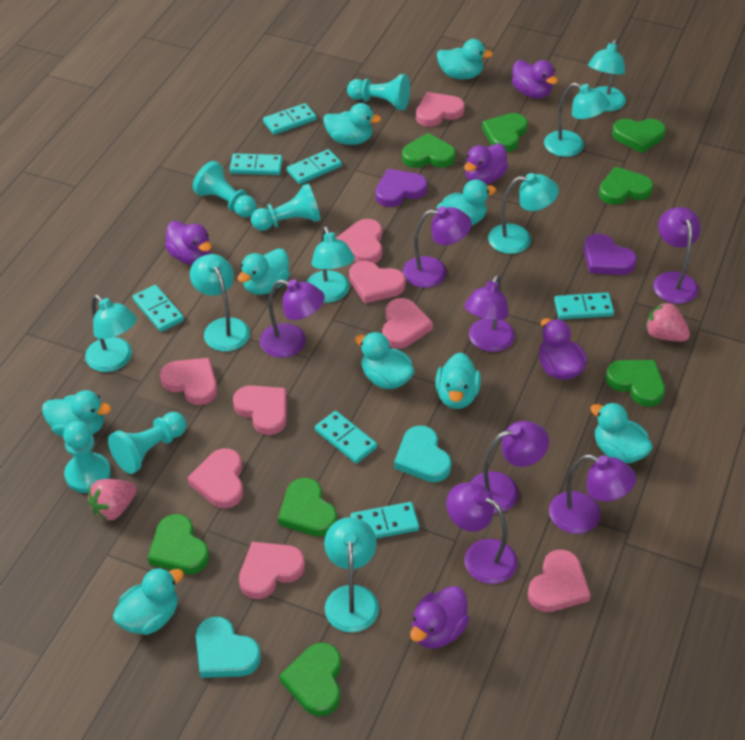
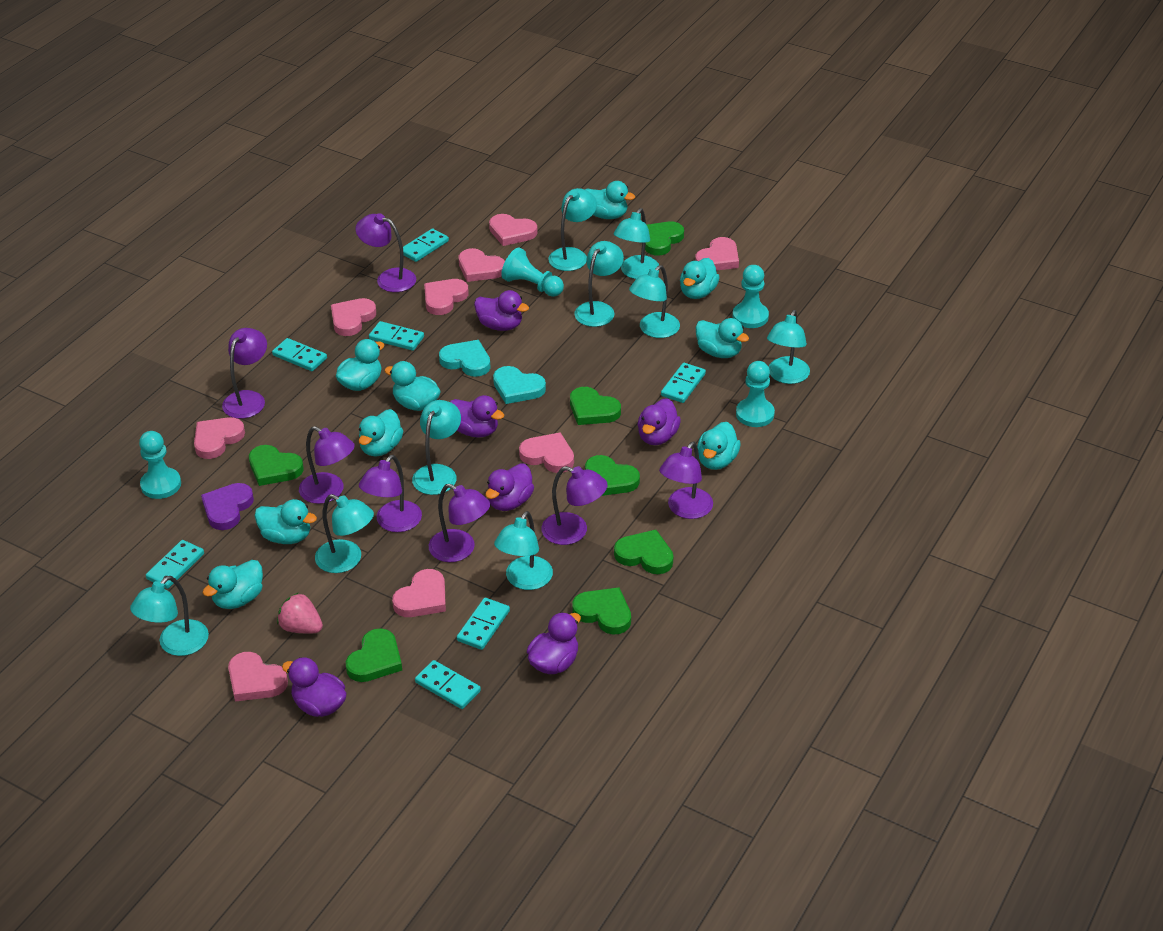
green heart: [148,514,209,574] [278,478,337,536] [279,643,341,716] [402,133,456,168] [482,113,528,152] [599,167,653,205] [606,360,665,407] [612,119,666,153] = 8 -> [249,445,303,486] [346,628,402,682] [570,387,621,425] [572,587,631,635] [585,455,640,496] [614,530,674,574] [645,221,684,256] = 7
pink strawberry: [88,479,137,521] [645,302,690,341] = 2 -> [277,592,323,634] = 1
purple duck: [165,221,212,265] [410,586,470,649] [464,143,508,185] [512,60,558,99] [539,318,587,380] = 5 -> [282,657,346,717] [450,395,504,438] [474,290,529,331] [485,464,534,511] [527,612,581,674] [638,398,681,445] = 6
purple heart: [376,169,427,207] [584,233,637,275] = 2 -> [201,483,254,530] = 1
turquoise lamp: [85,294,137,372] [190,254,250,351] [306,226,355,303] [324,517,379,632] [488,173,559,254] [544,83,610,157] [588,39,626,111] = 7 -> [130,576,209,656] [315,494,374,573] [412,400,461,495] [494,511,553,590] [548,188,597,271] [574,241,624,327] [614,208,659,279] [629,265,680,338] [767,310,810,384] = 9
turquoise pawn: [63,421,111,493] [108,412,187,474] [193,161,257,217] [251,184,321,231] [347,74,410,110] = 5 -> [139,431,181,499] [501,247,564,297] [732,265,769,328] [736,361,775,427] = 4

